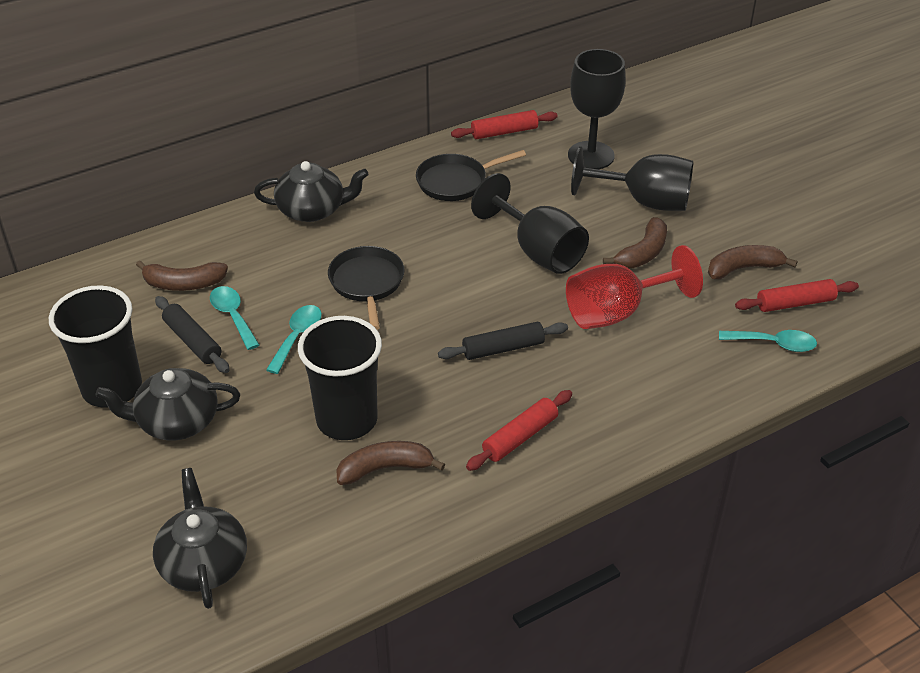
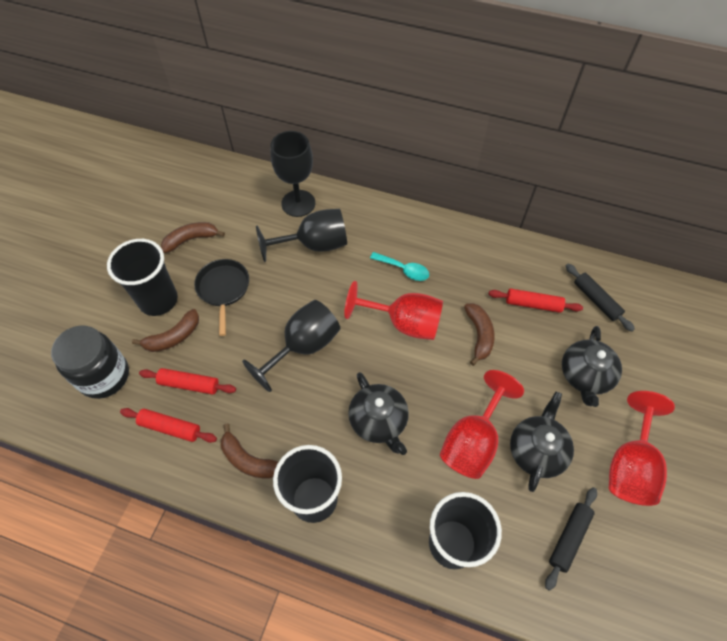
black cup: [49,285,142,408] [298,316,382,440] = 2 -> [107,239,178,316] [273,445,342,523] [429,492,502,569] = 3
black jar: none = 0 -> [51,326,129,399] = 1
black pan: [328,246,404,330] [416,150,526,201] = 2 -> [194,259,249,336] = 1
red goblet: [566,245,703,329] = 1 -> [344,281,443,340] [440,370,524,479] [609,391,675,506] = 3
turquoise spoon: [210,286,259,350] [266,305,322,374] [719,330,817,352] = 3 -> [370,252,429,281] = 1

